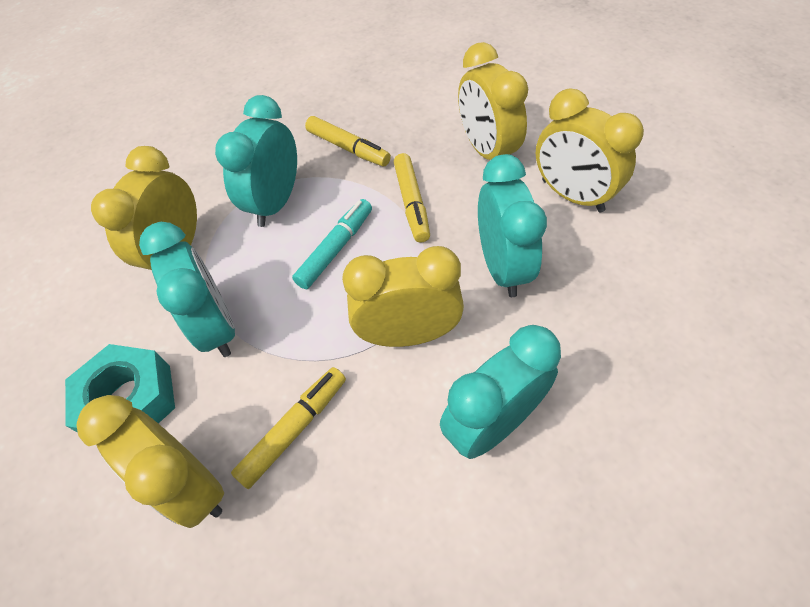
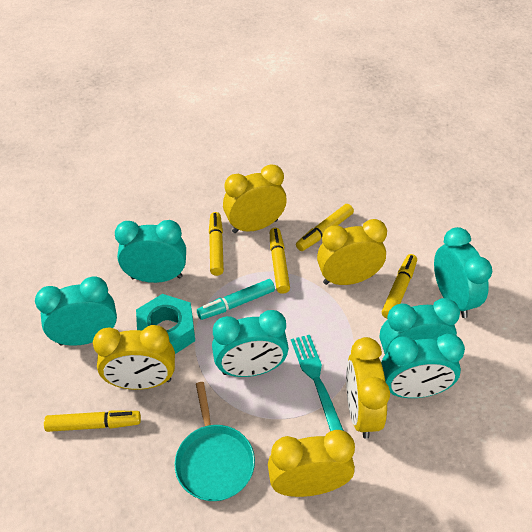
turquoise clock: [139,222,235,357] [215,95,297,227] [440,325,561,459] [478,154,547,297] = 4 -> [35,277,117,346] [115,220,186,283] [212,310,289,377] [379,298,460,354] [381,334,465,398] [434,227,492,318] = 6
turquoise fork: none = 0 -> [291,335,344,431] = 1
turquoise pan: none = 0 -> [174,382,255,501] = 1
yellow marker: [231,367,346,489] [305,116,391,166] [394,153,430,243] = 3 -> [44,410,141,432] [209,212,224,276] [270,228,290,294] [296,204,354,251] [382,254,417,318] = 5

